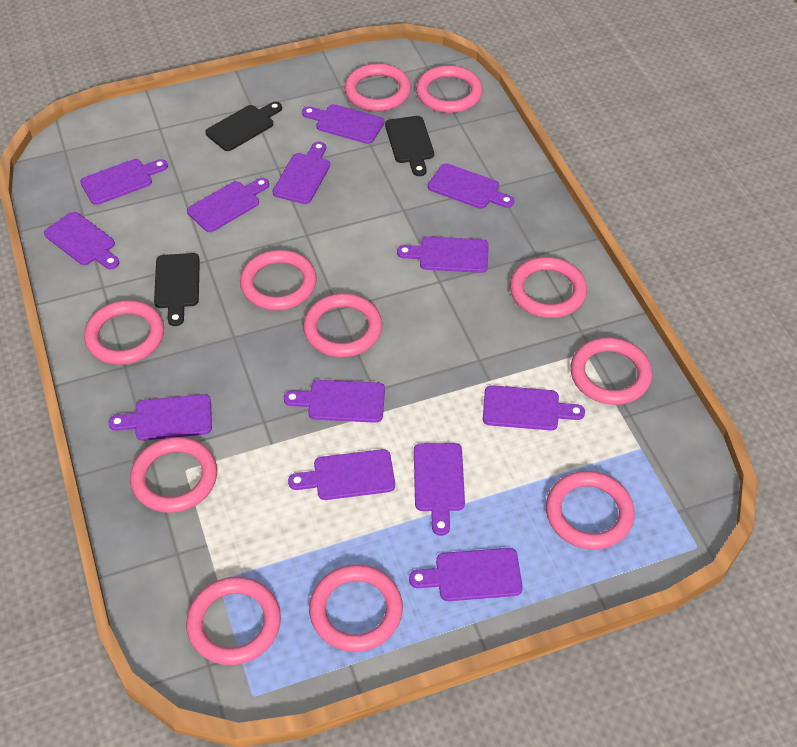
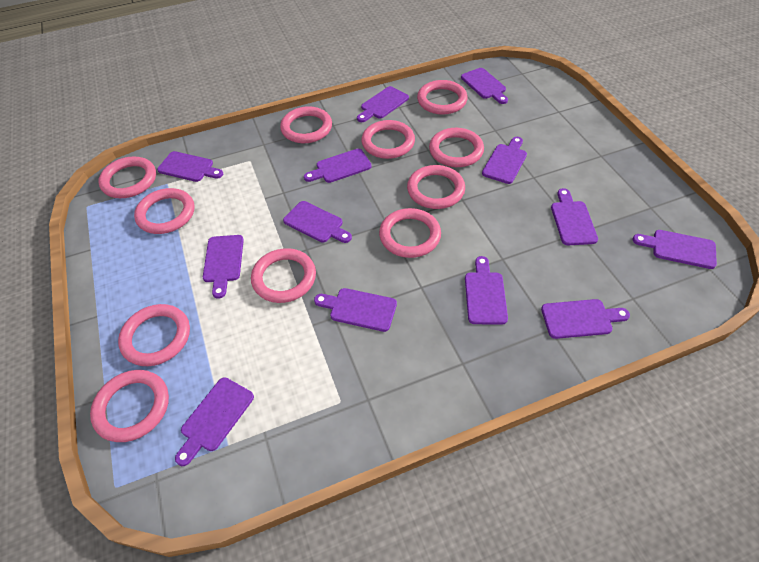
black cutting board: [154,253,200,326] [205,102,282,151] [385,116,434,176] = 3 -> none = 0

